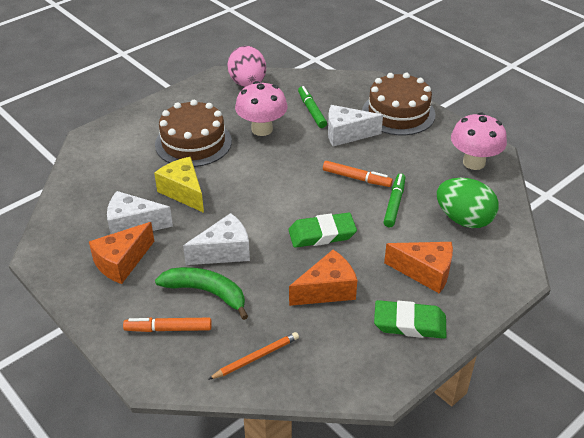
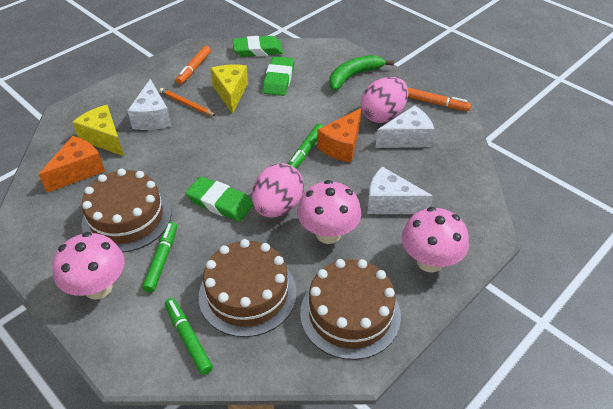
brown cake: [155,100,232,167] [362,73,436,135] = 2 -> [82,169,171,253] [199,239,297,337] [300,259,401,360] = 3
green egg: [437,178,498,228] = 1 -> none = 0
green eraser: [289,213,357,248] [374,300,446,339] = 2 -> [186,177,253,222] [233,36,283,57] [262,56,294,96] = 3
green marker: [298,86,327,128] [384,173,405,227] = 2 -> [142,222,177,293] [165,298,213,375] [288,124,324,168] = 3
orange cheese: [89,222,154,284] [289,250,357,306] [384,242,453,293] = 3 -> [38,136,105,193] [317,108,361,163] = 2
pink egg: [227,46,266,87] = 1 -> [252,163,304,218] [361,77,408,123] = 2
pink mushroom: [235,81,287,136] [451,112,507,170] = 2 -> [52,232,124,300] [298,180,361,244] [402,207,469,272] = 3
yellow cheese: [154,157,204,213] = 1 -> [72,105,124,156] [210,64,248,114] = 2

